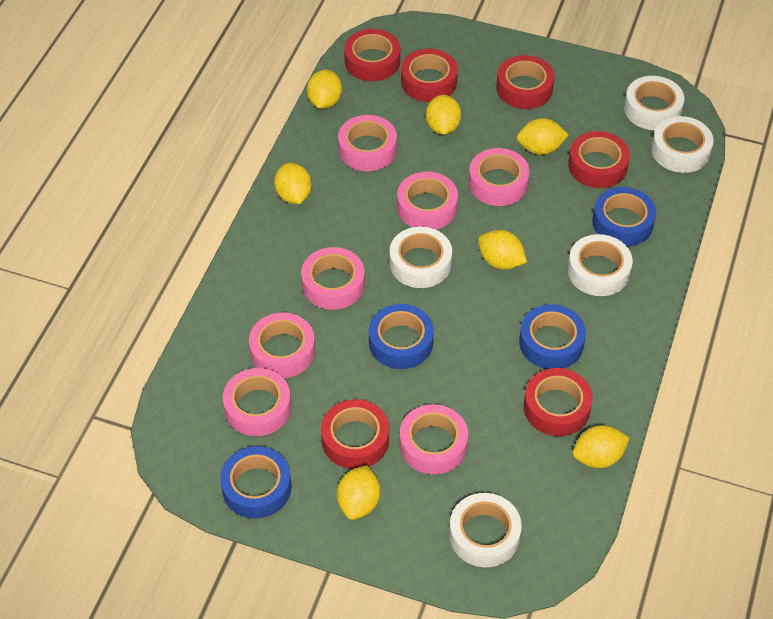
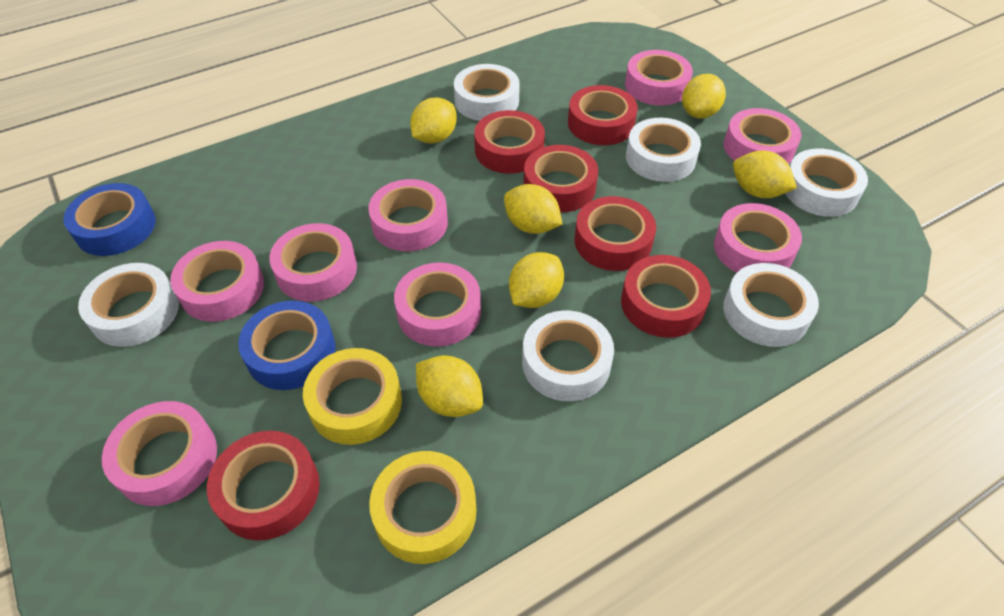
blue tape: [220,446,291,519] [369,304,434,369] [519,304,586,369] [592,187,656,247] = 4 -> [63,183,156,256] [238,301,336,390] = 2
pink tape: [223,368,291,436] [249,312,315,378] [301,247,365,310] [338,115,397,171] [397,172,458,230] [399,404,468,474] [469,148,530,206] = 7 -> [102,401,217,506] [170,241,264,322] [269,223,357,302] [368,179,448,251] [394,262,481,347] [625,50,693,106] [714,203,802,273] [724,108,801,164] = 8
white tape: [390,227,452,288] [449,493,522,567] [568,234,633,296] [624,76,684,130] [651,116,714,173] = 5 -> [78,263,179,347] [454,64,520,121] [522,310,614,401] [626,118,701,182] [723,263,819,347] [785,148,868,217] = 6
yellow lemon: [274,163,312,204] [307,70,342,109] [337,465,380,520] [426,95,461,135] [478,230,527,270] [517,118,569,155] [573,425,630,468] = 7 -> [410,98,457,143] [416,355,483,417] [504,184,562,234] [509,252,564,308] [682,74,726,119] [733,151,797,198] = 6
yellow tape: none = 0 -> [303,348,402,445] [369,451,476,564] = 2

